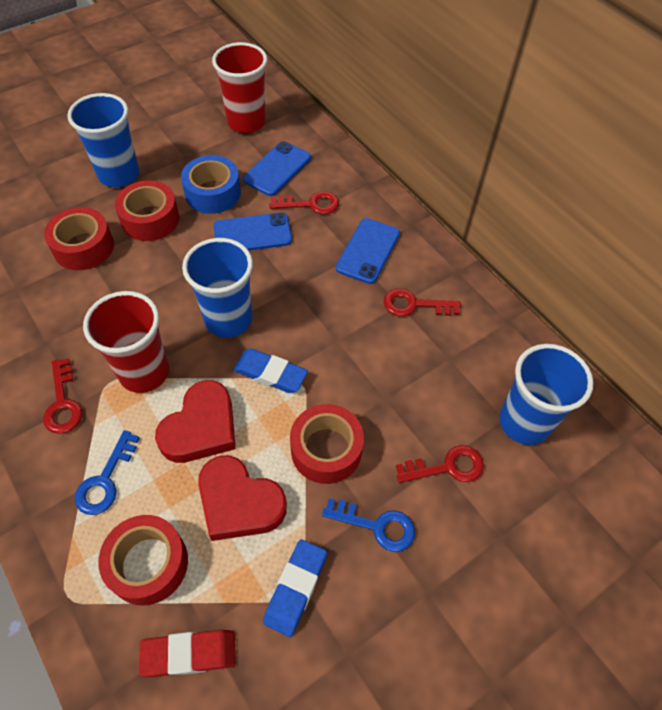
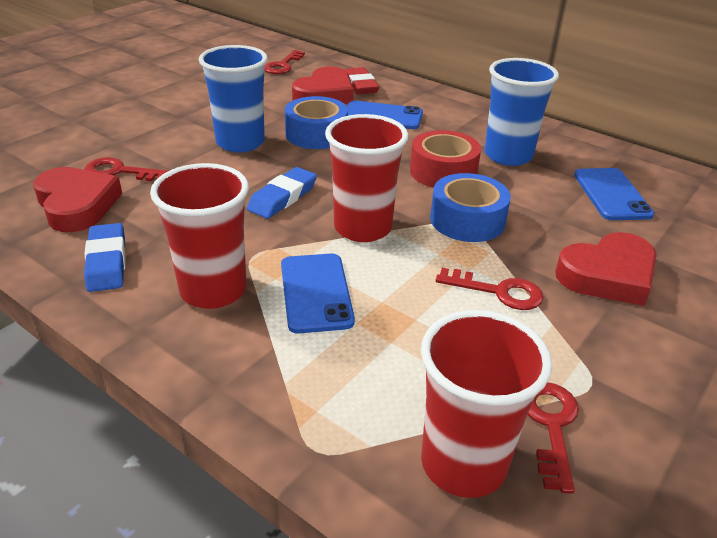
blue cup: [67,93,139,187] [182,238,253,338] [499,344,594,445] = 3 -> [199,45,268,153] [484,58,559,166] = 2
blue key: [75,430,140,515] [322,499,415,552] = 2 -> none = 0
blue tape: [181,155,241,214] = 1 -> [285,96,348,149] [430,173,511,242] = 2
red cup: [83,291,169,393] [212,42,267,133] = 2 -> [150,163,249,309] [325,114,408,242] [421,310,552,498] = 3
red heart: [155,380,236,463] [198,455,287,541] = 2 -> [33,167,122,232] [292,67,354,104] [555,232,657,306] = 3
red tape: [44,207,114,270] [98,515,188,606] [115,180,179,241] [290,404,364,484] = 4 -> [410,130,481,188] = 1

